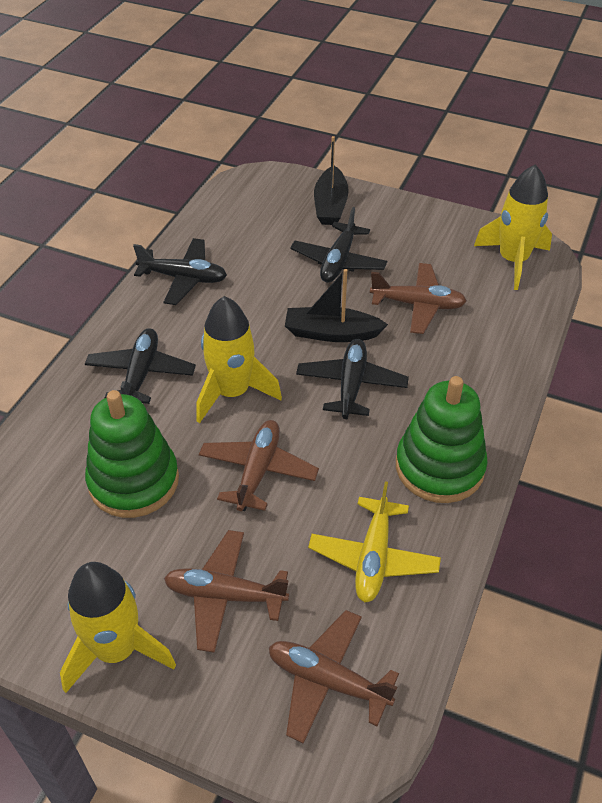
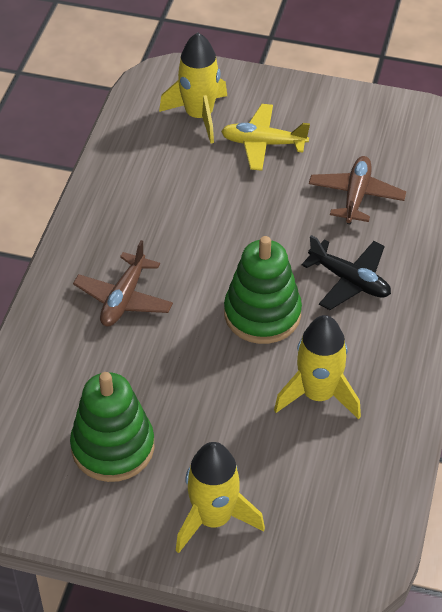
black boat: [285,269,388,342] [314,136,349,225] = 2 -> none = 0
black plane: [85,328,196,404] [133,238,227,305] [290,207,387,283] [296,339,409,420] = 4 -> [302,235,391,310] = 1
brown plane: [164,530,289,653] [199,420,319,511] [269,610,399,744] [370,263,467,334] = 4 -> [73,240,173,327] [309,156,406,225] = 2

